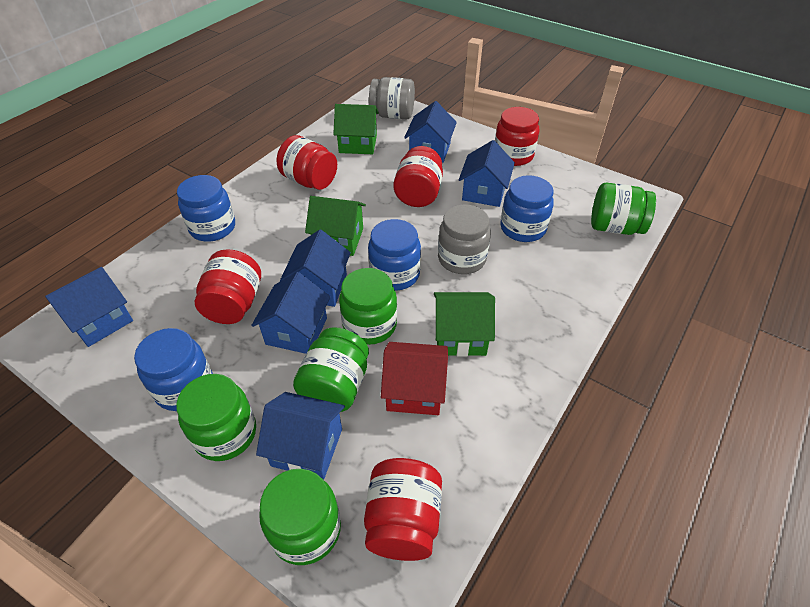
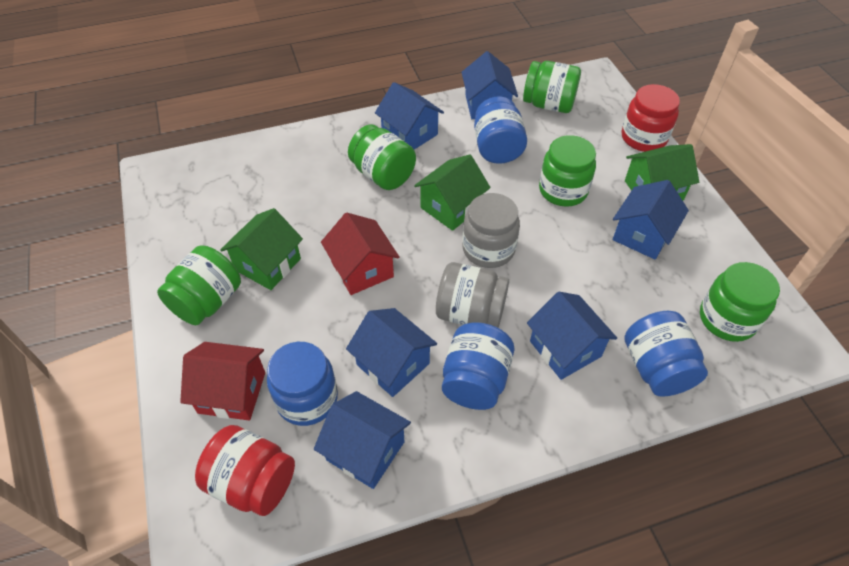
red house: [381,342,448,415] = 1 -> [180,342,265,420] [321,213,400,295] = 2
red jar: [195,249,261,324] [277,135,337,190] [364,458,442,561] [393,146,443,207] [495,107,539,166] = 5 -> [195,425,295,516] [622,84,680,152] = 2

